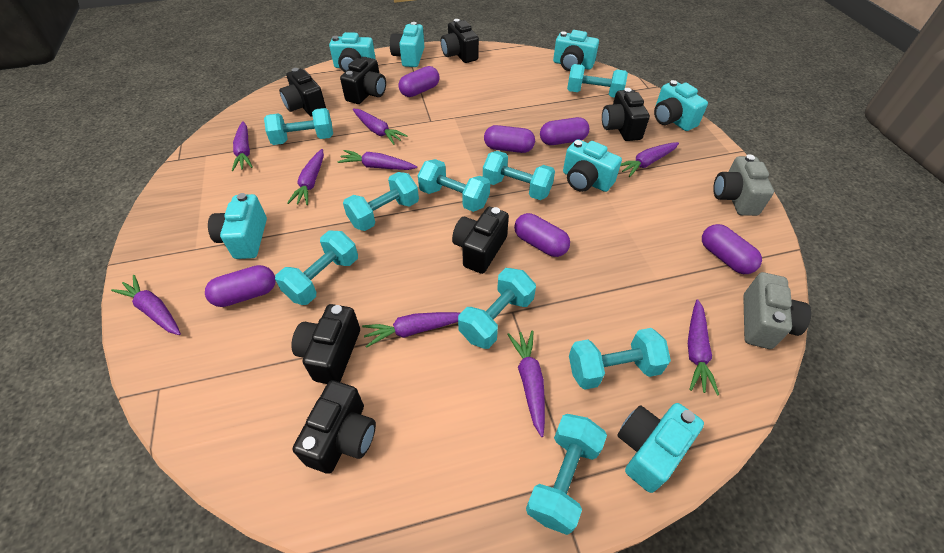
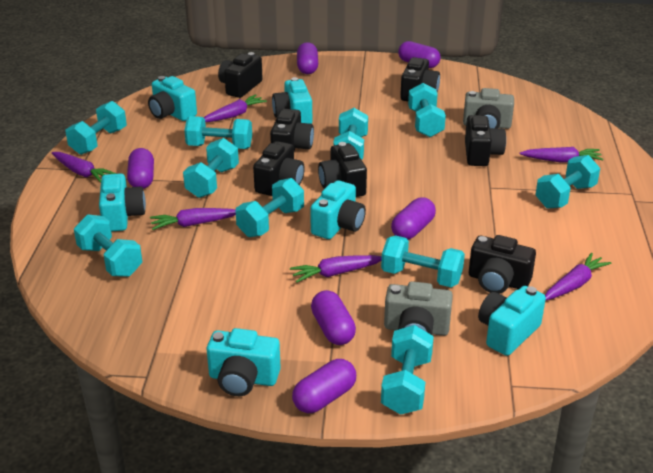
purple carrot: [111,275,181,335] [232,121,253,171] [287,149,324,205] [337,150,417,170] [352,109,407,145] [362,312,460,348] [507,331,545,437] [620,142,679,177] [688,300,719,395] = 9 -> [52,152,116,183] [150,208,236,230] [204,94,267,122] [290,255,382,283] [519,147,603,163] [545,252,611,300] = 6
turquoise camera: [208,193,267,259] [329,32,376,72] [390,22,424,67] [553,30,599,71] [563,139,622,192] [617,403,704,493] [654,80,708,131] = 7 -> [99,173,146,232] [148,76,197,121] [207,328,281,396] [272,77,312,124] [310,180,366,239] [478,286,546,356] = 6
turquoise dumbbell: [264,108,333,145] [275,231,358,305] [343,172,419,231] [418,159,490,212] [458,268,536,349] [483,151,555,200] [526,414,607,535] [567,64,628,97] [569,328,671,390] = 9 -> [66,101,127,155] [74,214,142,277] [183,138,239,198] [184,116,252,149] [236,178,304,237] [333,108,368,160] [381,235,465,287] [381,325,434,415] [408,83,446,137] [535,155,600,209] = 10

